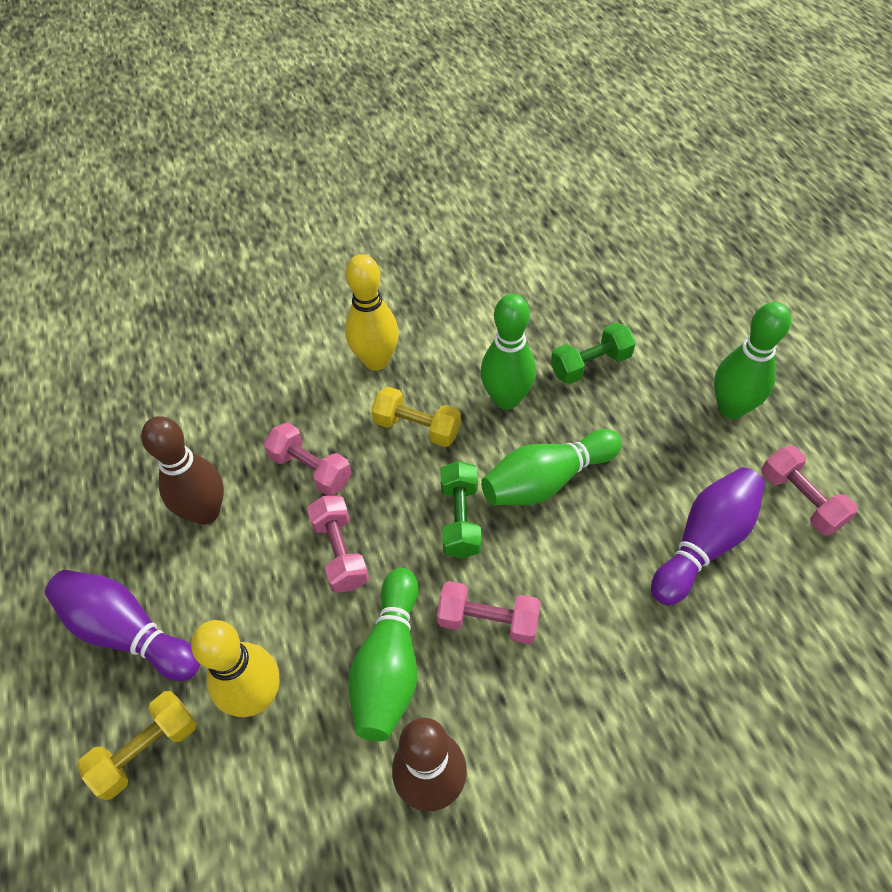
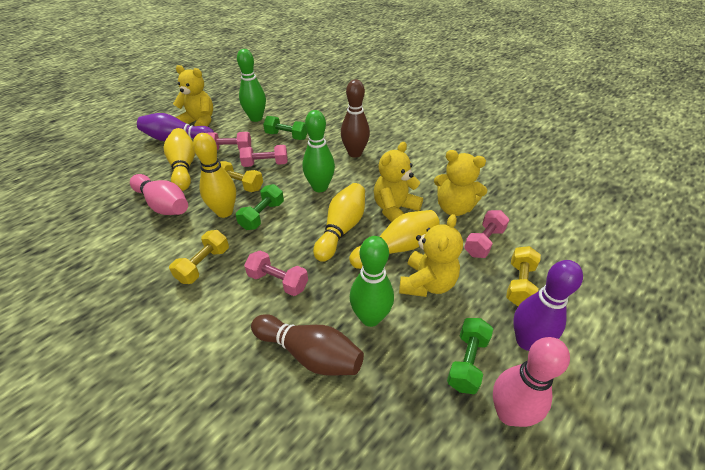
green bowling pin: [348,568,419,741] [480,294,536,410] [481,429,622,505] [714,302,791,419] = 4 -> [237,49,266,122] [302,110,335,192] [350,236,394,327] = 3
green dumbbell: [440,461,482,558] [551,323,636,384] = 2 -> [236,184,284,230] [263,116,308,140] [447,318,493,394] = 3
pink bowling pin: none = 0 -> [130,174,188,215] [493,337,570,427] = 2
yellow bowling pin: [191,620,280,717] [345,254,399,371] = 2 -> [164,128,195,191] [193,133,236,218] [313,183,365,262] [349,210,440,269] = 4
yellow dumbbell: [77,691,197,800] [371,387,461,447] = 2 -> [169,230,229,284] [220,161,263,192] [506,246,541,306] = 3
yellow teddy bear: none = 0 -> [173,65,213,127] [374,142,423,222] [399,214,463,297] [434,150,487,216] = 4

